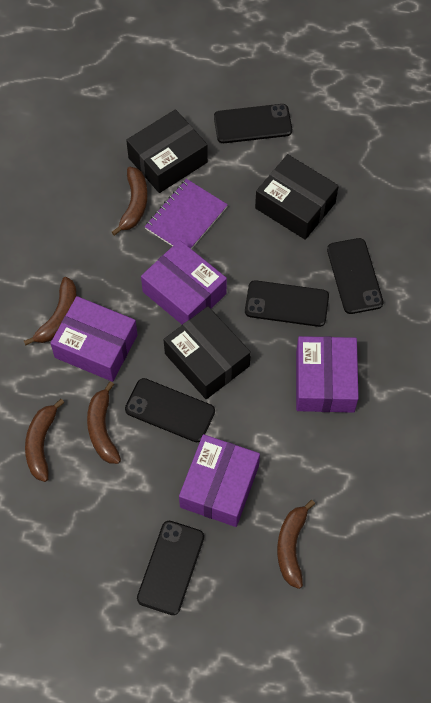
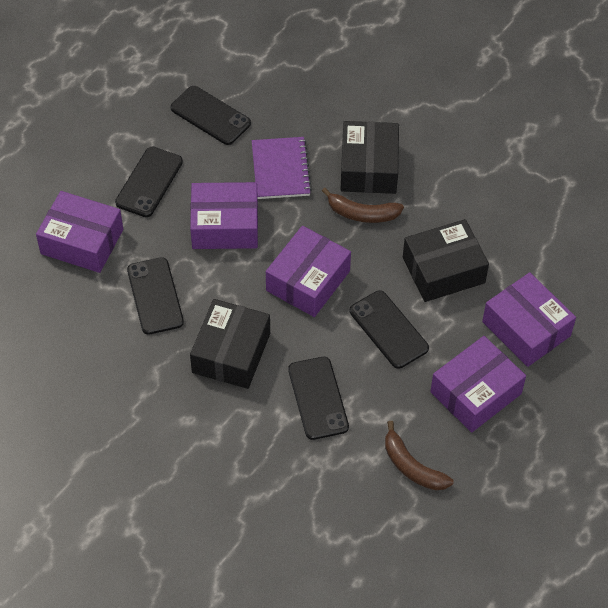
brown banana: [24,277,77,345] [25,399,64,482] [87,382,121,464] [112,167,148,236] [277,500,315,589] = 5 -> [322,188,404,223] [385,421,454,490] = 2
purple box: [50,296,138,382] [141,240,227,325] [179,434,260,527] [296,336,359,413] = 4 -> [36,191,123,273] [190,182,258,249] [266,226,351,317] [430,336,526,433] [482,272,576,367] = 5

